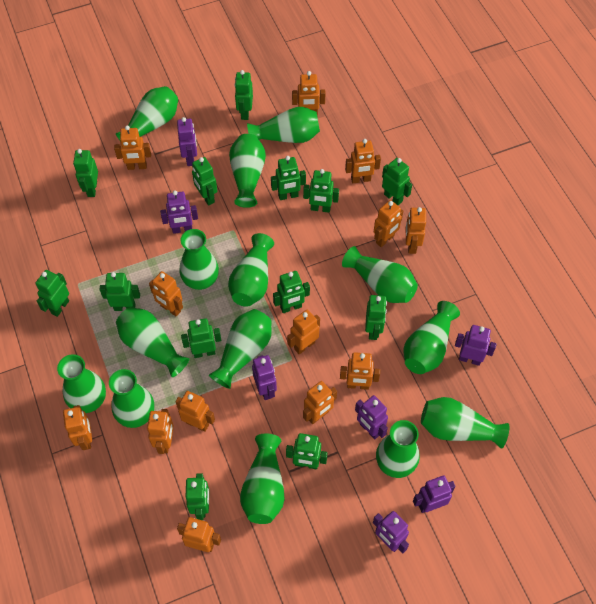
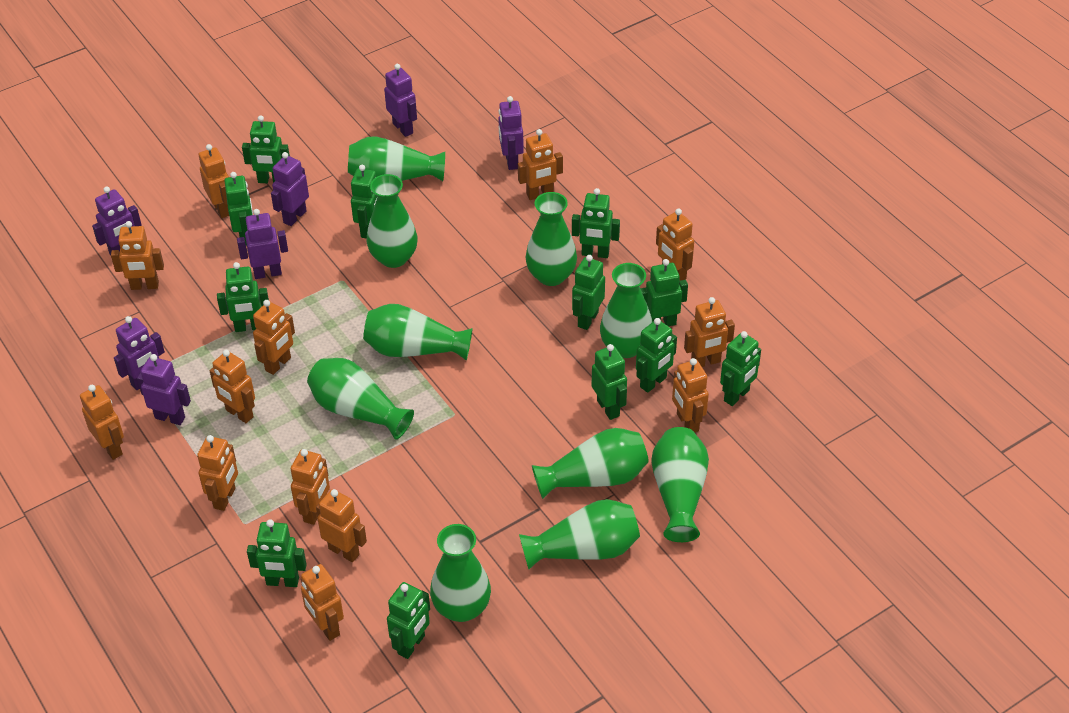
green robot: [36,270,69,317] [73,149,98,197] [99,272,140,311] [181,318,221,358] [186,473,209,520] [192,157,217,205] [234,70,253,120] [271,156,306,200] [273,271,310,313] [286,433,328,469] [303,169,339,213] [365,295,387,340] [382,158,412,205] = 13 -> [217,262,269,332] [224,172,253,246] [242,115,290,183] [247,519,307,587] [351,165,377,239] [387,582,430,659] [572,188,620,258] [572,255,605,330] [592,344,627,420] [636,318,677,393] [640,259,688,326] [720,331,761,406] = 12
green vase: [57,354,106,413] [109,369,154,428] [116,86,178,140] [116,307,189,377] [179,229,219,290] [209,309,272,389] [228,233,274,307] [229,134,266,208] [240,433,284,524] [247,107,320,143] [342,246,418,303] [376,420,420,478] [404,301,460,374] [421,397,509,449] = 14 -> [307,358,414,440] [348,136,445,181] [363,304,473,361] [367,174,417,268] [430,524,491,622] [519,499,640,569] [525,192,577,286] [532,428,649,499] [600,263,652,358] [651,427,709,542] = 10

